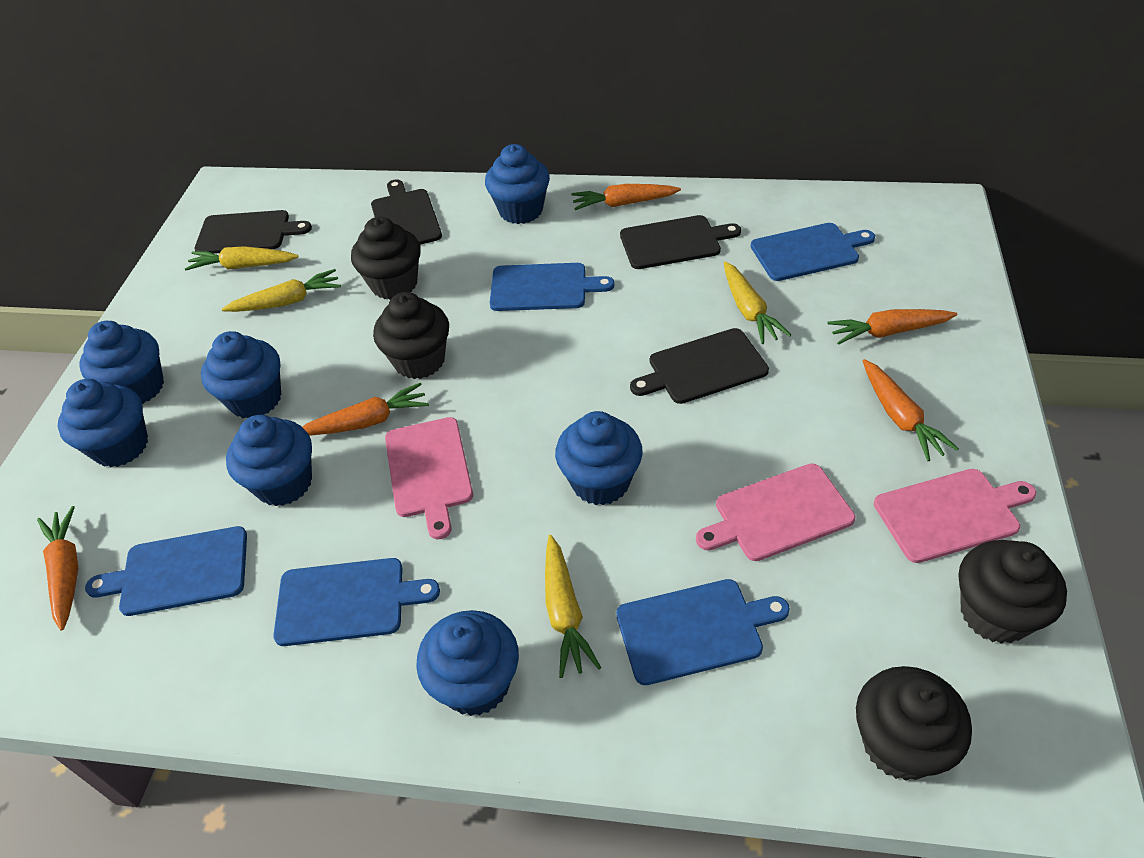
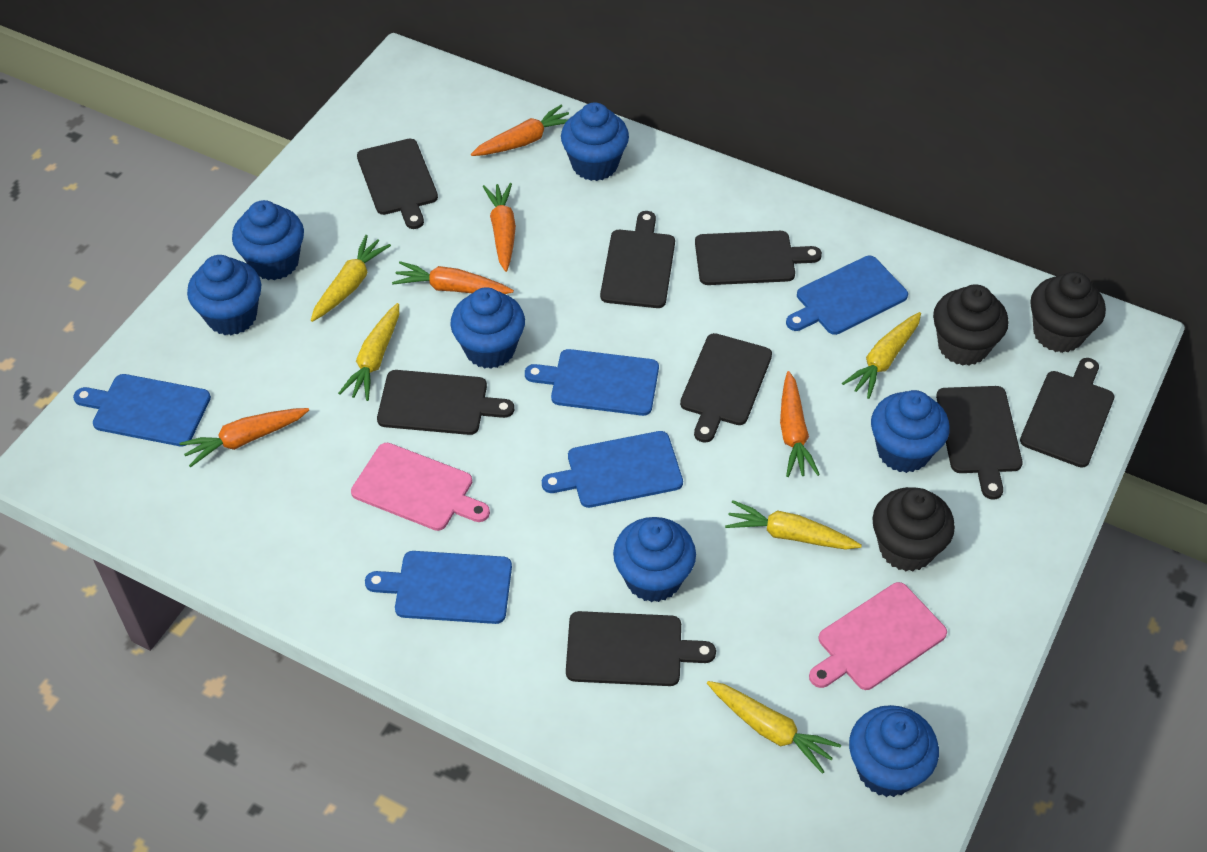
black cupcake: [351,217,421,300] [373,292,449,379] [856,666,972,781] [959,540,1067,644] = 4 -> [872,487,955,571] [933,285,1009,366] [1030,272,1106,353] = 3
black cutting board: [194,210,312,254] [371,179,442,245] [620,215,741,269] [630,328,769,404] = 4 -> [357,139,438,229] [377,370,514,435] [566,611,716,686] [600,211,675,308] [680,333,772,443] [695,231,822,285] [936,386,1023,500] [1020,358,1114,468] = 8
pink cutting board: [385,417,473,539] [696,463,855,561] [874,469,1036,563] = 3 -> [351,443,490,531] [809,582,947,690] = 2
yellow carrot: [185,246,299,270] [222,269,341,312] [545,535,601,678] [724,261,791,344] = 4 -> [311,235,391,322] [338,303,399,401] [707,681,841,774] [725,500,862,550] [842,312,921,399] = 5

